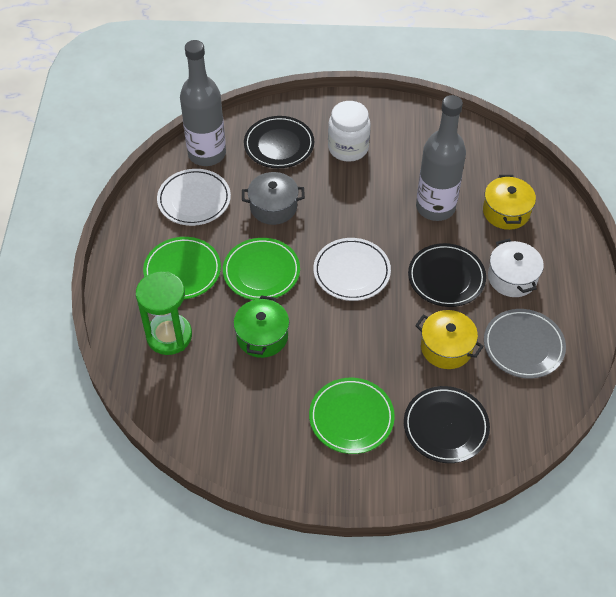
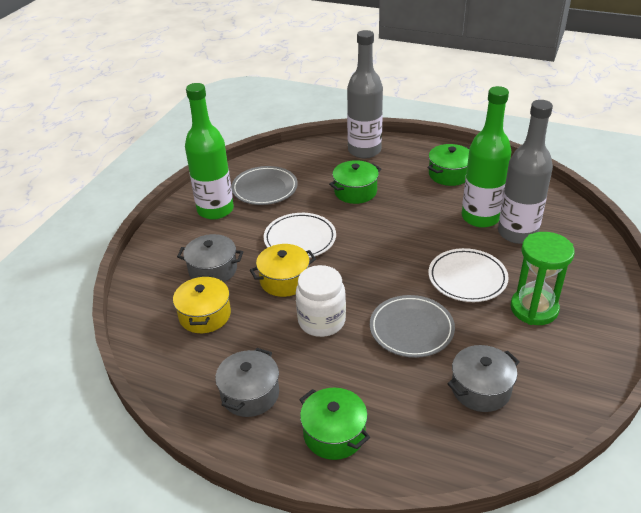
black plate: [244,116,314,168] [404,386,490,463] [408,243,486,307] = 3 -> none = 0
green bottle: none = 0 -> [185,83,234,220] [462,86,512,228] = 2
green plate: [143,237,221,299] [223,238,300,300] [309,378,395,454] = 3 -> none = 0
green pot: [234,296,289,358] = 1 -> [299,388,370,460] [329,160,381,204] [428,144,469,186] = 3
grey plate: [484,309,566,378] = 1 -> [231,166,298,205] [370,295,455,358] = 2
grey pot: [242,172,305,225] = 1 -> [177,234,243,282] [215,348,279,417] [447,345,520,412] = 3
white pot: [488,238,544,297] = 1 -> none = 0

